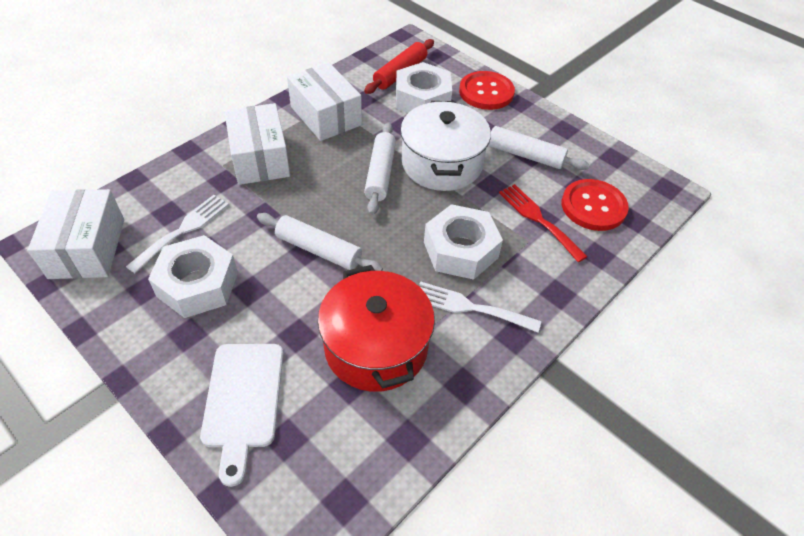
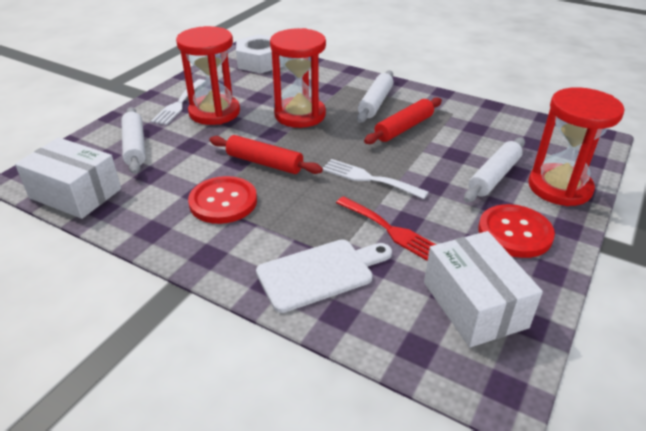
red hourglass: none = 0 -> [176,26,240,125] [270,28,326,128] [528,87,624,206] = 3
red pot: [318,265,435,392] = 1 -> none = 0
red rolling pin: [364,39,434,94] = 1 -> [210,135,323,174] [364,97,442,144] = 2
white box: [28,189,124,279] [224,103,290,185] [287,62,362,141] = 3 -> [15,137,121,219] [424,231,543,347] = 2
white nut: [148,235,238,318] [396,62,452,113] [424,204,503,280] = 3 -> [236,34,283,74] = 1
white pot: [400,101,491,191] = 1 -> none = 0

